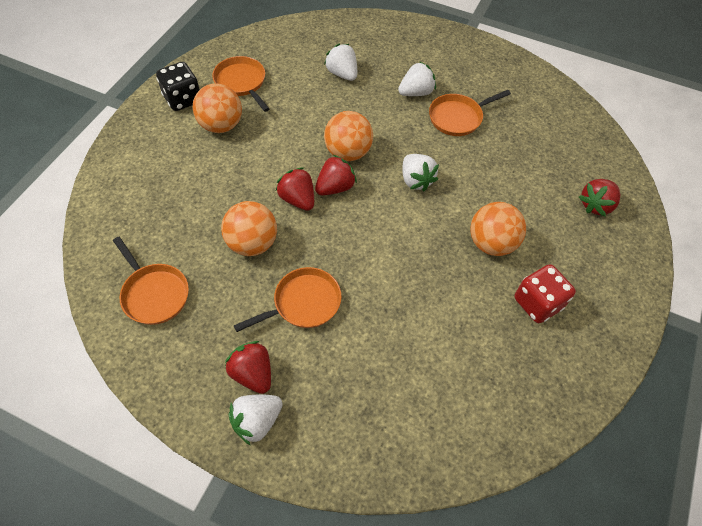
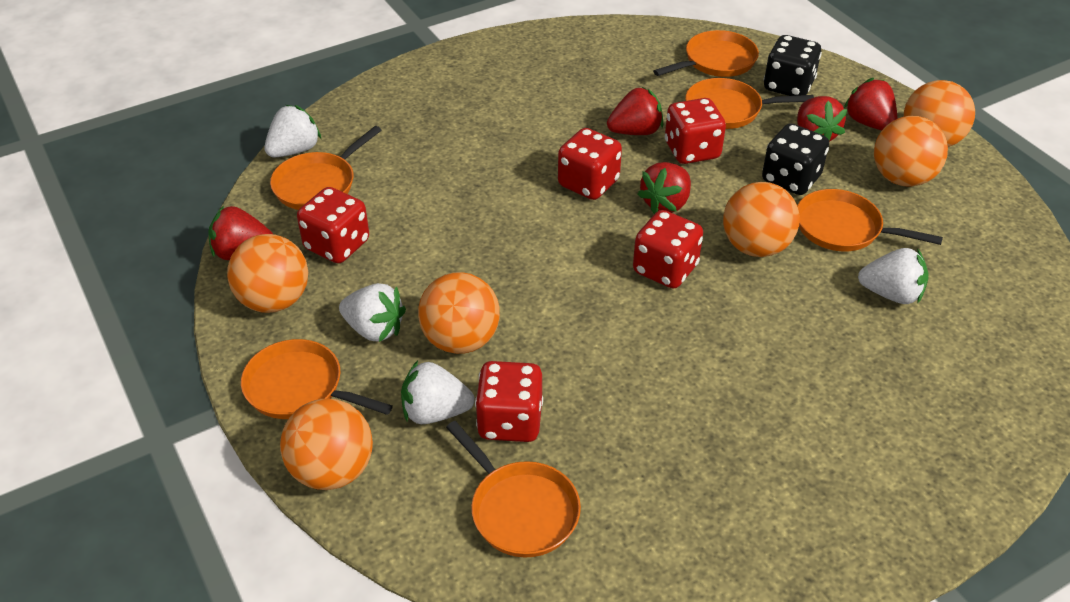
black dice: [156,62,200,111] = 1 -> [762,124,829,195] [764,35,822,96] = 2
orange ball: [193,83,242,133] [221,201,277,256] [324,111,373,161] [470,202,526,256] = 4 -> [227,234,308,313] [280,399,373,490] [418,272,500,354] [723,182,800,257] [874,116,948,187] [904,80,975,147] = 6
orange pan: [113,237,189,325] [212,56,269,112] [234,267,342,332] [429,90,511,136] = 4 -> [241,339,393,419] [270,126,381,210] [446,421,581,558] [653,30,759,77] [685,78,814,129] [797,189,943,251] = 6
red dice: [514,264,576,323] = 1 -> [297,187,369,263] [475,361,543,442] [558,128,622,200] [633,210,703,289] [665,98,726,164] = 5
red strawberry: [225,341,271,394] [276,167,314,211] [315,155,357,196] [579,179,620,216] = 4 -> [208,206,273,260] [607,87,663,135] [637,162,691,214] [797,96,847,142] [844,78,897,130] = 5

